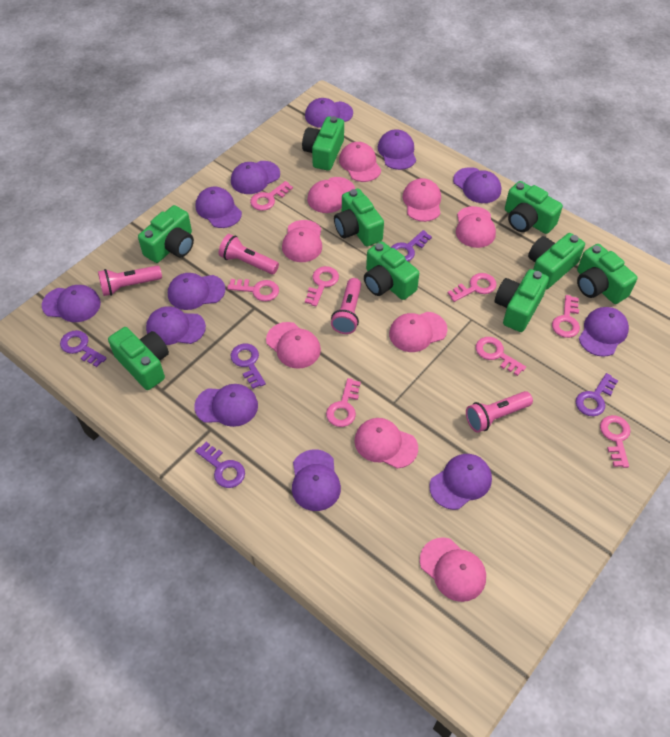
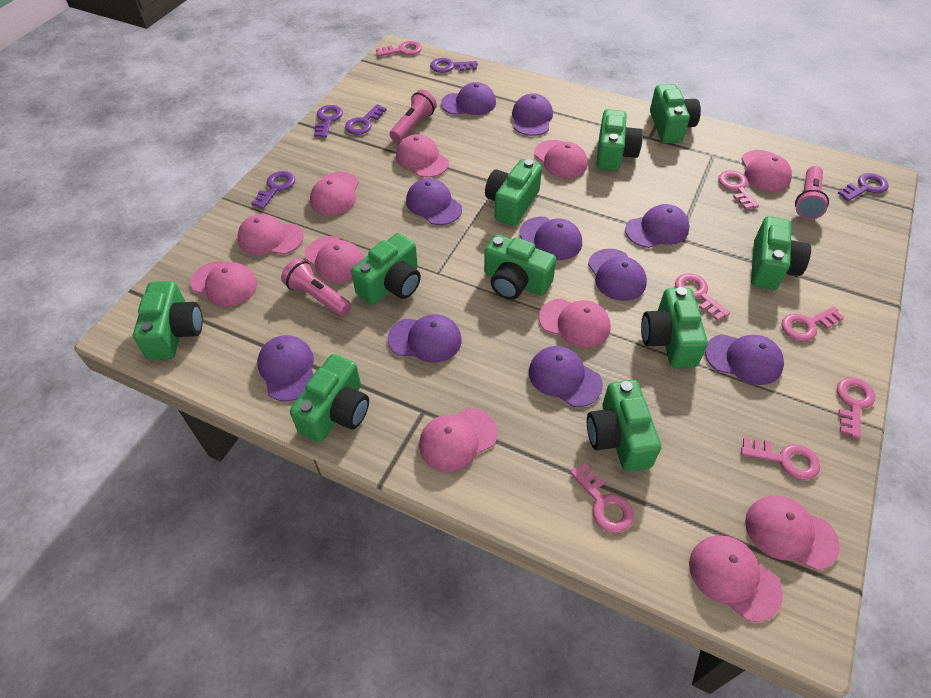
green camera: [108,327,169,390] [138,205,194,263] [302,116,344,171] [334,188,384,247] [364,241,419,300] [495,269,549,332] [505,181,563,234] [528,233,585,290] [577,244,638,304] = 9 -> [133,281,203,360] [290,354,369,442] [351,233,421,305] [484,235,556,300] [485,159,542,226] [587,380,661,472] [596,109,643,171] [641,287,708,368] [650,84,701,143] [751,216,811,290] = 10
pink cap: [266,322,321,369] [282,220,322,262] [307,177,355,213] [339,142,381,182] [354,418,418,469] [389,312,447,352] [403,178,441,222] [420,537,486,602] [456,206,496,248] = 9 -> [190,261,257,306] [237,214,304,255] [304,236,364,283] [310,172,359,215] [396,134,449,178] [419,408,498,472] [534,140,588,178] [539,298,611,348] [689,535,783,622] [741,150,792,191] [745,496,840,570] = 11
pink flashlight: [98,265,162,296] [219,234,279,274] [331,278,361,334] [466,391,533,433] = 4 -> [281,258,352,317] [389,90,437,142] [795,166,829,220] = 3
pink key: [227,279,279,301] [250,181,293,211] [305,266,339,306] [326,378,361,427] [448,273,497,302] [476,337,526,376] [552,295,580,338] [600,415,630,468] = 8 -> [376,41,422,57] [570,463,634,533] [675,273,730,321] [718,170,759,210] [741,438,820,480] [781,306,844,341] [837,377,875,439] = 7
purple cap: [42,285,101,322] [146,306,206,345] [168,273,225,310] [194,384,258,427] [195,187,242,228] [231,161,280,194] [292,449,341,511] [305,98,353,128] [378,129,416,170] [429,454,492,510] [453,167,501,203] [579,307,629,357] = 12 -> [257,335,314,401] [388,314,462,363] [406,178,462,225] [441,82,496,115] [512,93,553,136] [519,217,582,260] [529,346,603,407] [588,249,647,301] [625,204,690,248] [705,334,784,385] = 10

